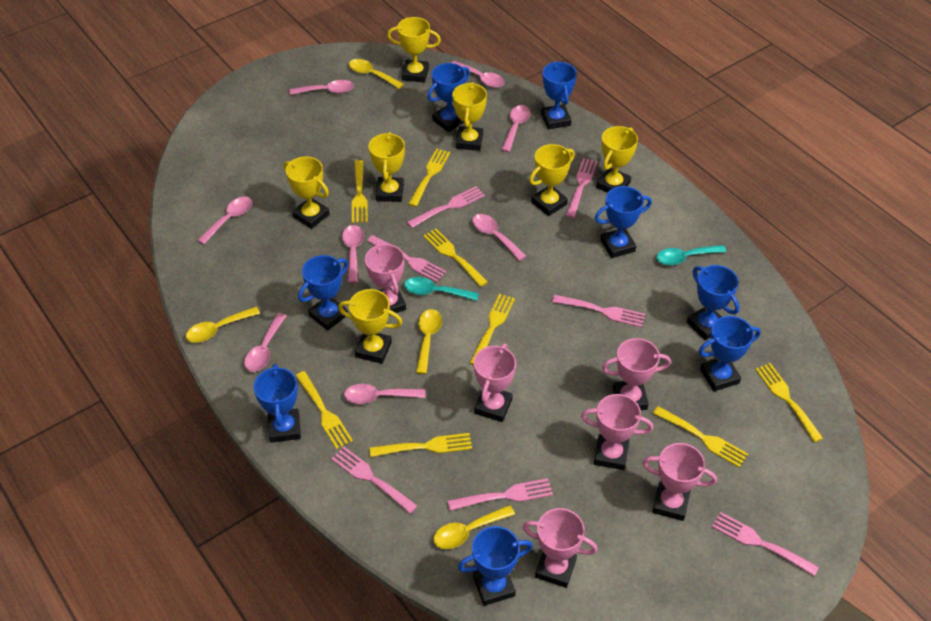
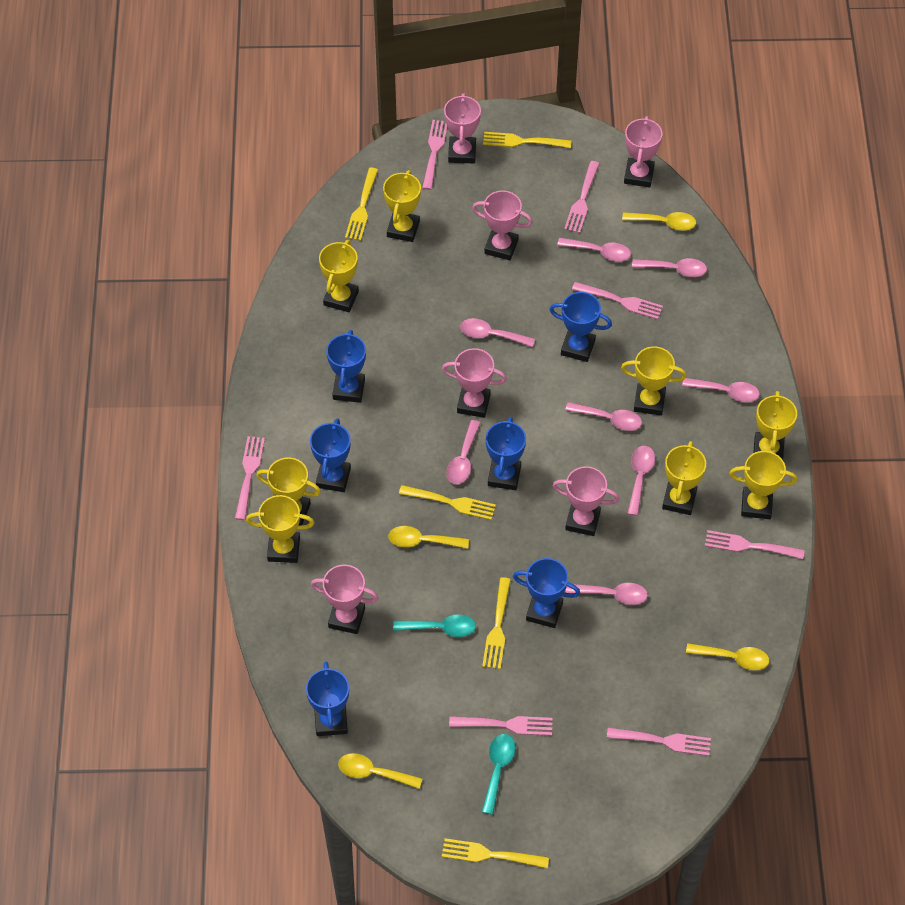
blue trophy: [253,364,301,443] [298,255,348,331] [427,63,470,132] [458,526,533,606] [541,62,577,130] [595,186,652,258] [687,265,740,341] [699,316,761,391] = 8 -> [306,662,349,736] [310,418,351,492] [326,330,366,403] [486,417,526,490] [513,558,580,628] [549,292,612,362] = 6
yellow fork: [296,371,353,449] [352,160,368,223] [370,433,472,457] [408,148,450,207] [423,229,488,287] [470,294,515,365] [653,406,748,468] [755,363,823,442] = 8 -> [345,168,378,241] [399,485,496,520] [442,838,549,868] [482,577,511,669] [483,132,572,148] = 5
yellow trophy: [284,156,329,229] [338,289,402,364] [369,132,405,202] [387,17,441,83] [452,82,487,151] [529,144,575,216] [596,126,638,193] = 7 -> [246,495,315,563] [256,457,321,525] [319,240,359,312] [383,170,421,242] [621,346,687,416] [662,441,706,515] [729,451,797,519] [753,391,797,460] = 8

